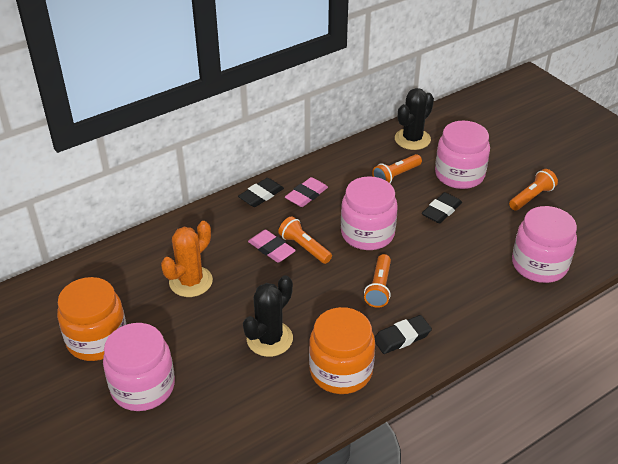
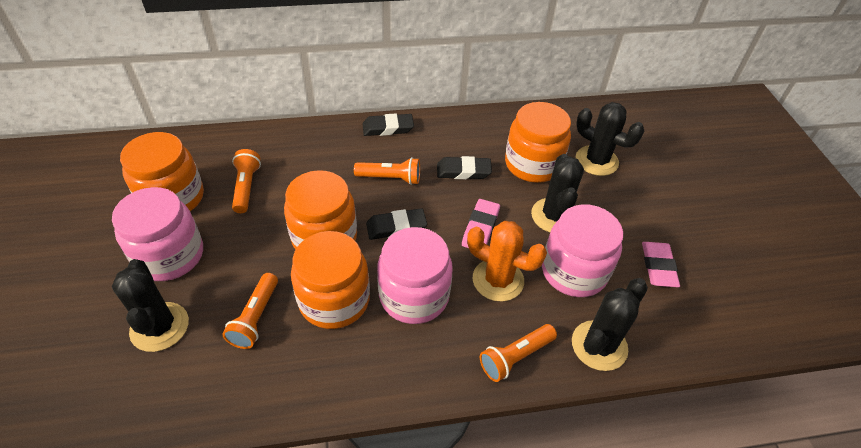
black cactus: [243,275,293,357] [395,88,434,150] = 2 -> [112,259,189,352] [531,154,584,232] [572,278,648,371] [576,102,644,176] = 4
orange jar: [57,277,126,361] [309,307,375,394] = 2 -> [120,132,204,211] [284,170,357,250] [291,231,370,329] [505,102,571,183] = 4
pink jar: [103,323,175,411] [341,176,398,250] [435,121,490,189] [512,206,577,283] = 4 -> [112,187,203,281] [377,227,453,324] [542,204,623,297] = 3

